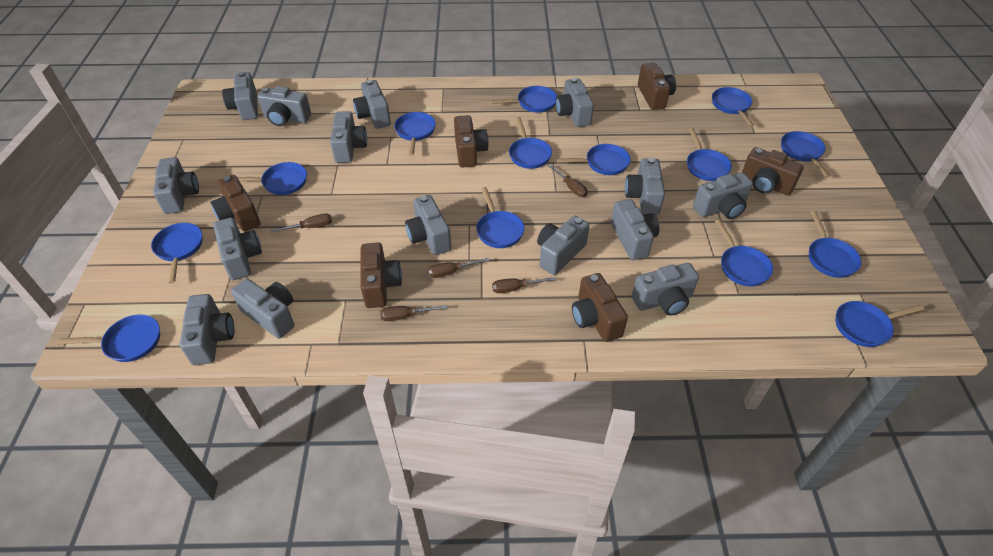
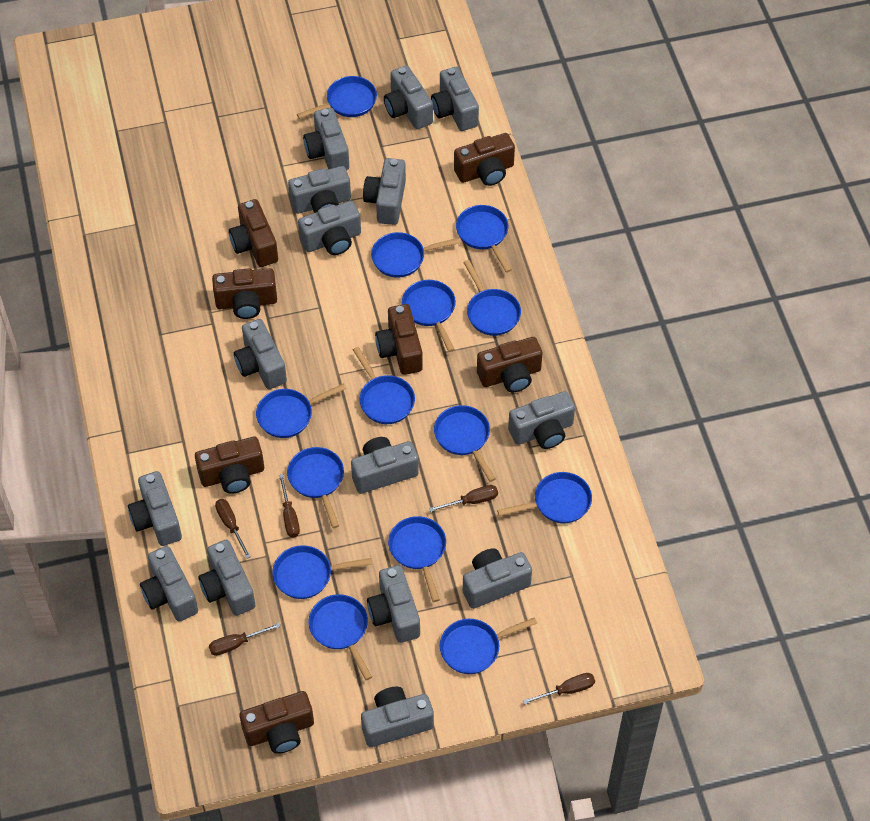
brown camera: [211,175,260,232] [361,242,402,308] [454,115,489,168] [572,273,628,342] [638,63,676,110] [742,147,804,195] = 6 -> [195,437,264,494] [212,268,277,319] [229,199,278,267] [239,691,314,754] [375,304,423,375] [454,133,515,186] [477,337,542,392] = 7

